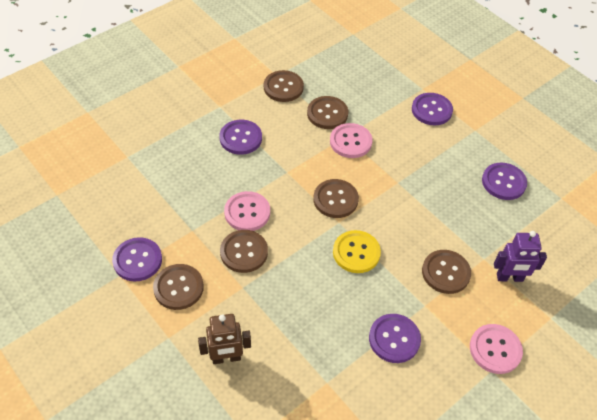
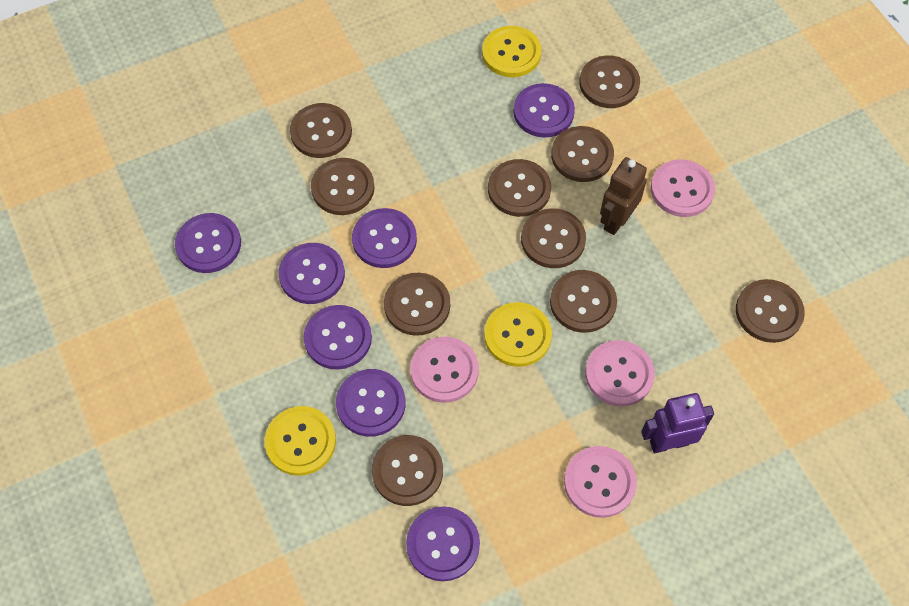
brown button: [153,264,204,310] [220,230,268,273] [264,70,304,102] [307,96,348,129] [313,179,359,218] [422,250,471,294] = 6 -> [290,103,352,158] [311,158,375,215] [372,435,443,506] [384,273,450,336] [488,159,551,217] [521,209,586,268] [550,270,617,333] [551,126,614,182] [579,55,640,108] [736,279,805,343] = 10
pink button: [224,191,270,231] [330,123,373,158] [470,324,523,374] = 3 -> [410,337,479,403] [564,446,637,518] [585,340,655,406] [651,159,715,217] = 4
purple button: [112,237,162,282] [219,120,262,155] [369,314,421,363] [412,93,453,125] [482,162,527,200] = 5 -> [175,213,241,273] [278,243,345,304] [304,305,372,370] [336,369,405,437] [352,208,417,268] [406,506,480,581] [513,83,575,138] = 7
yellow button: [333,230,381,273] = 1 -> [265,406,336,476] [482,26,541,77] [484,302,552,367] = 3

